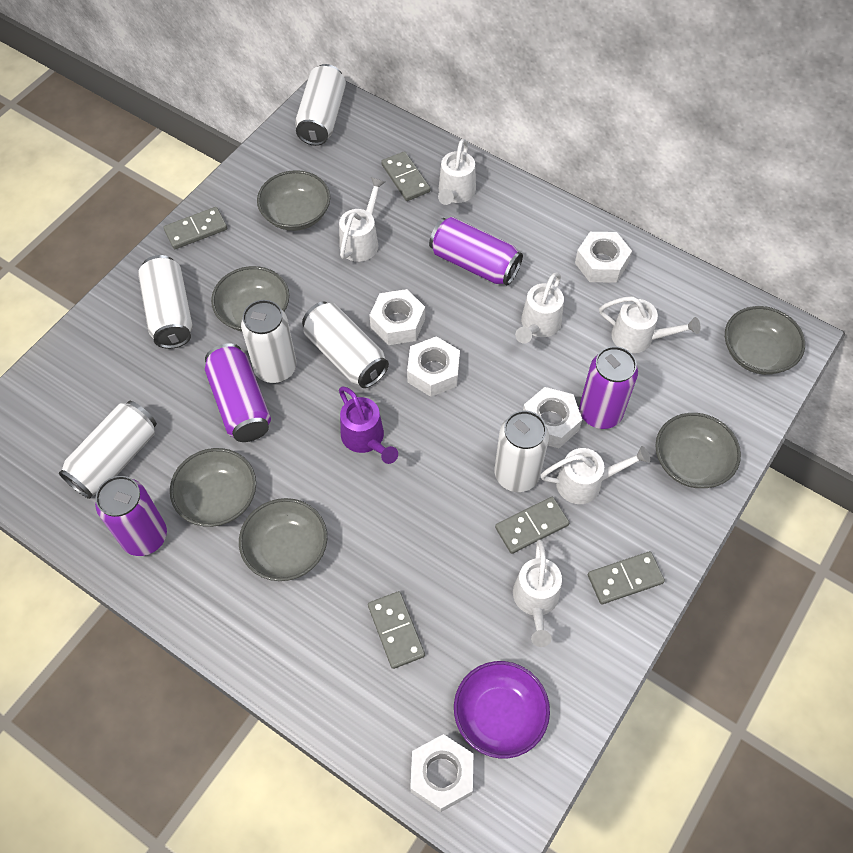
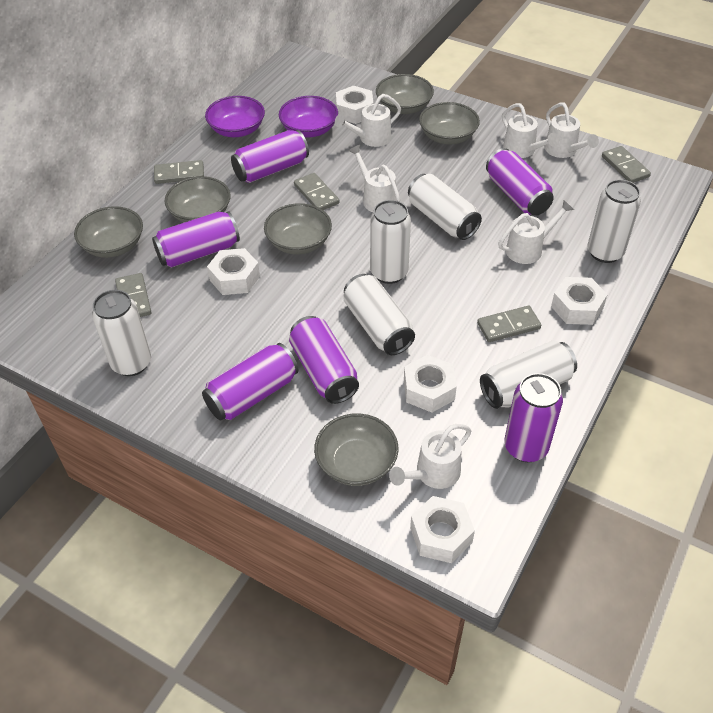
purple bowl: [454,661,550,758] = 1 -> [205,96,265,137] [279,96,338,137] = 2
purple can: [95,476,167,556] [205,343,271,442] [429,217,523,286] [579,346,638,429] = 4 -> [152,211,240,268] [202,343,298,420] [231,130,309,183] [289,316,359,404] [486,148,554,216] [504,373,563,462] = 6
purple watering can: [339,387,398,464] = 1 -> none = 0

